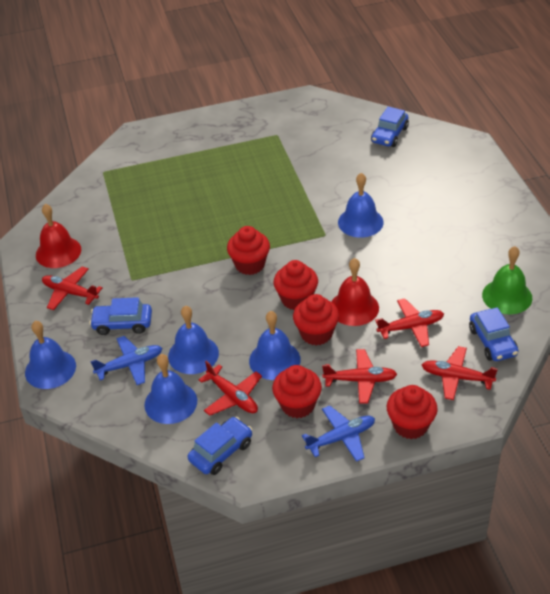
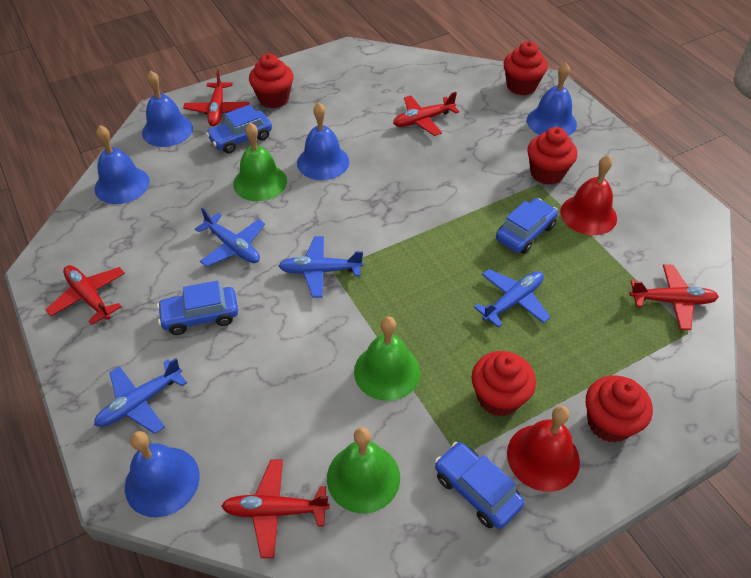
blue plane: [90,336,162,385] [302,406,375,462] = 2 -> [94,358,187,434] [195,207,265,267] [279,236,363,298] [474,269,551,328] = 4
green bell: [482,246,532,314] = 1 -> [233,123,287,201] [327,427,400,513] [354,316,420,401] = 3

